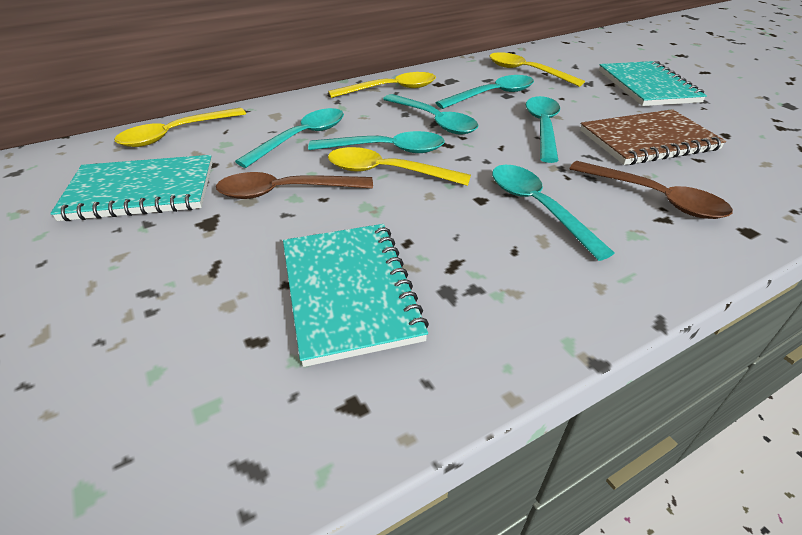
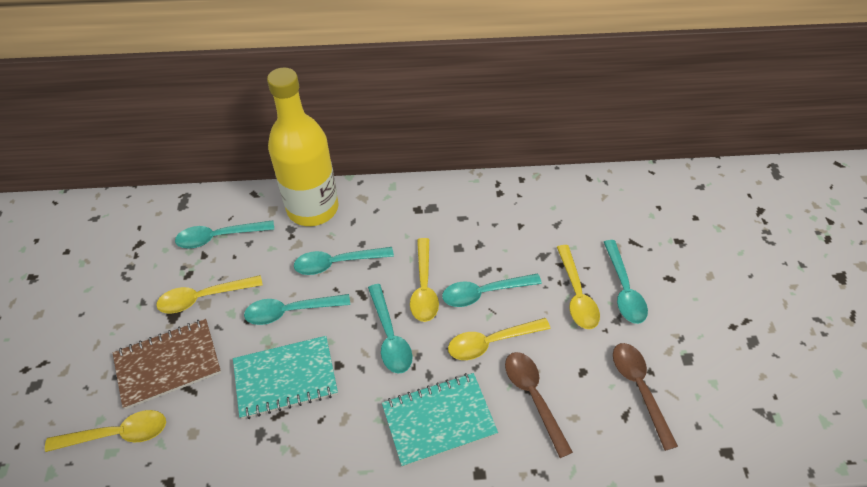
turquoise notebook: [50,155,212,221] [283,224,429,367] [599,61,707,106] = 3 -> [233,336,338,419] [382,373,498,467] = 2
yellow bottle: none = 0 -> [267,67,338,226] = 1
yellow spoon: [114,108,246,147] [328,72,436,98] [328,147,471,186] [489,52,585,87] = 4 -> [45,410,166,452] [156,275,263,313] [410,238,439,322] [448,318,550,360] [557,245,600,329] = 5

